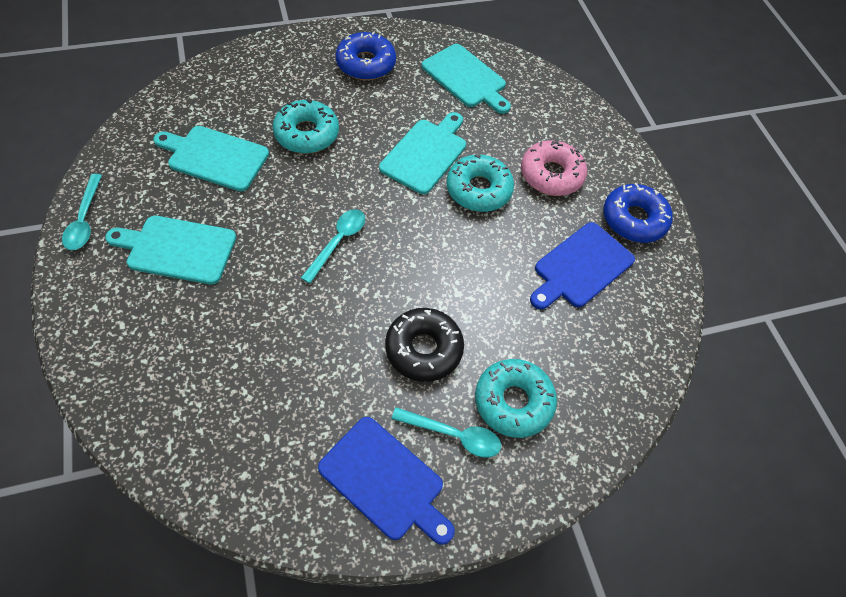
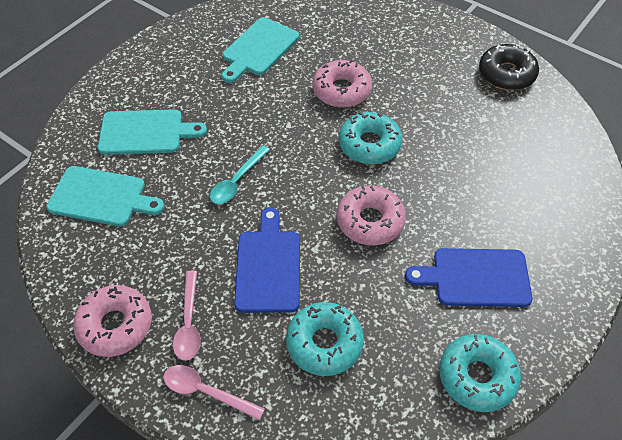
blue donut: [336,31,396,80] [603,183,673,243] = 2 -> none = 0
pink donut: [521,140,587,196] = 1 -> [73,285,152,357] [312,60,372,108] [337,185,406,246] = 3
pink spoon: none = 0 -> [163,365,265,421] [173,271,201,361] = 2
turquoise cutting board: [105,216,236,285] [153,126,269,192] [379,112,466,194] [422,44,511,114] = 4 -> [46,166,164,226] [98,109,207,155] [222,17,299,83] = 3
turquoise spoon: [62,174,102,250] [301,209,365,284] [391,407,501,457] = 3 -> [210,145,270,204] = 1

